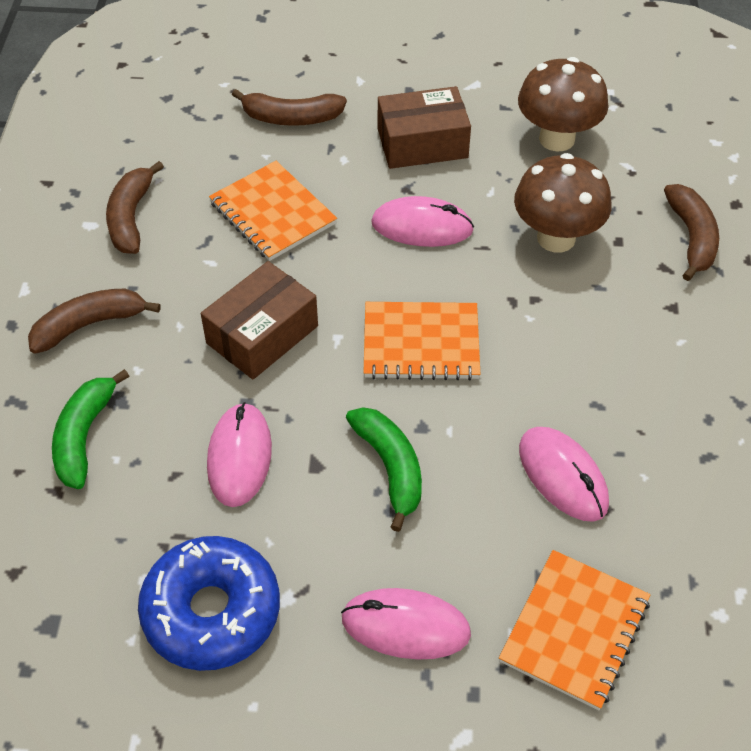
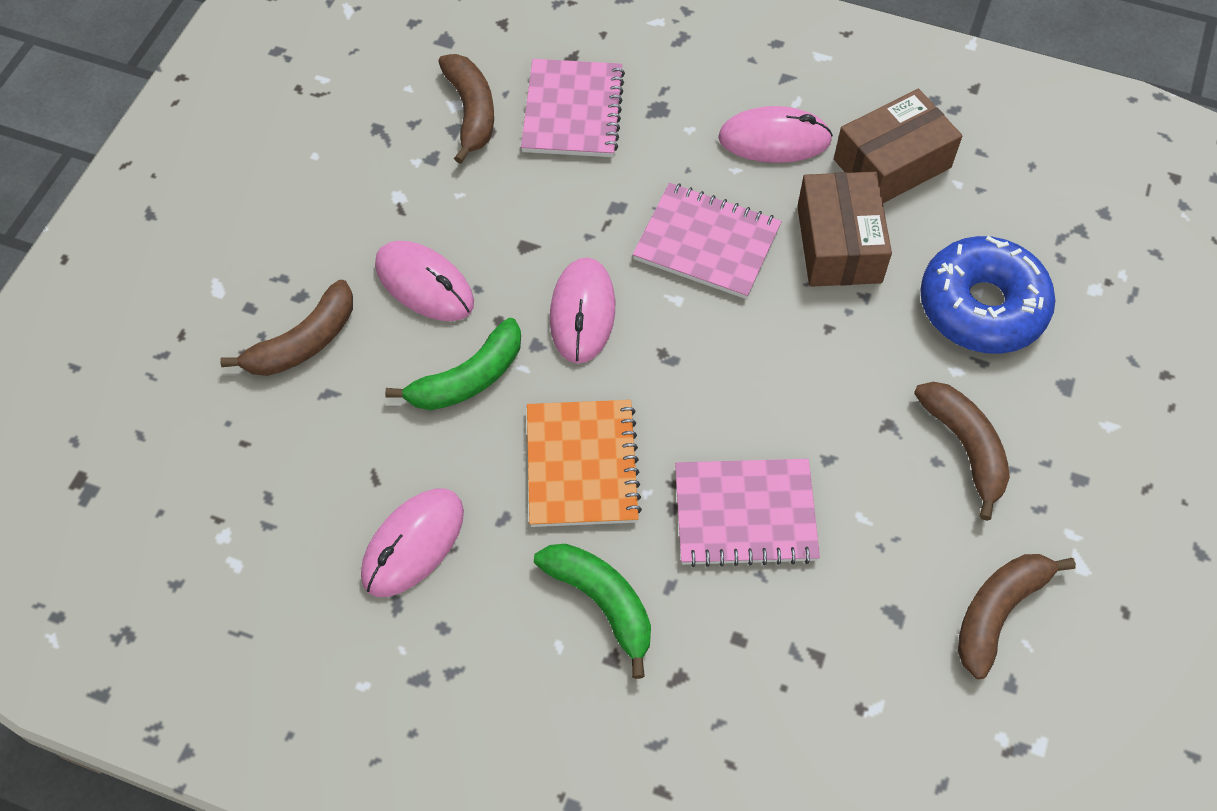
brown mushroom: [514,153,611,253] [518,57,609,152] = 2 -> none = 0
orange notebook: [209,161,337,261] [363,302,480,380] [499,550,651,710] = 3 -> [527,400,642,527] = 1
pink notebook: none = 0 -> [521,59,625,157] [632,183,782,299] [675,459,820,567] = 3

